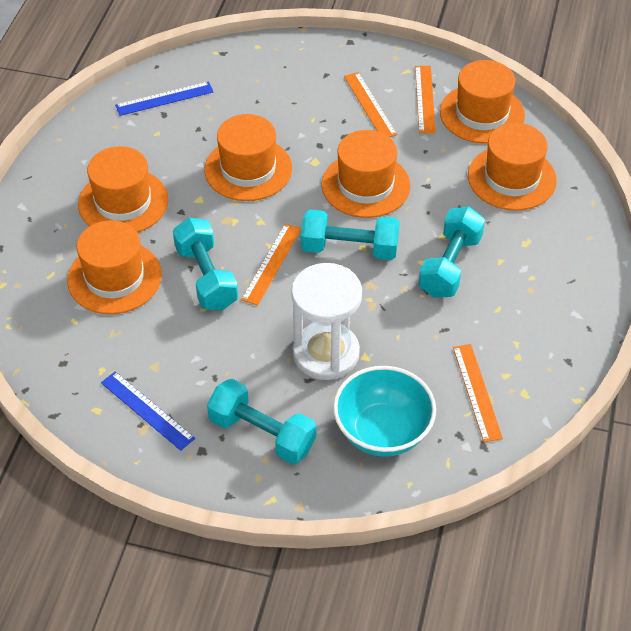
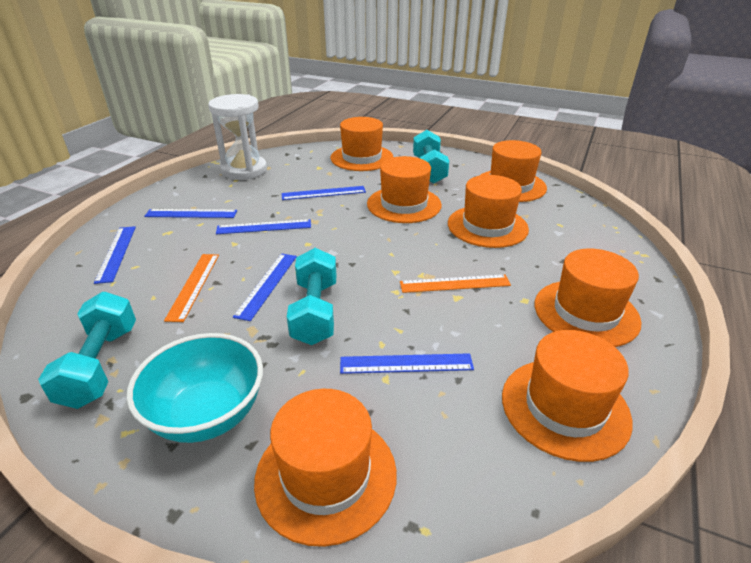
blue ruler: [101,371,195,451] [115,81,214,116] = 2 -> [94,226,136,284] [144,209,237,218] [216,219,311,234] [233,253,297,321] [281,186,366,200] [340,353,474,374] = 6
orange hat: [67,220,162,314] [78,146,168,233] [204,114,292,201] [321,130,410,218] [440,60,525,144] [468,123,557,211] = 6 -> [254,389,397,547] [331,117,393,171] [367,156,442,223] [448,175,529,248] [479,140,547,202] [502,330,633,462] [535,248,642,347] = 7
orange ruler: [241,223,301,306] [344,72,397,137] [415,66,436,133] [453,344,503,442] = 4 -> [164,254,219,322] [400,274,511,293] = 2
turquoise dumbbell: [173,218,238,310] [207,379,316,464] [301,209,400,260] [419,207,485,298] = 4 -> [38,292,136,409] [287,248,336,345] [413,130,449,184] = 3

